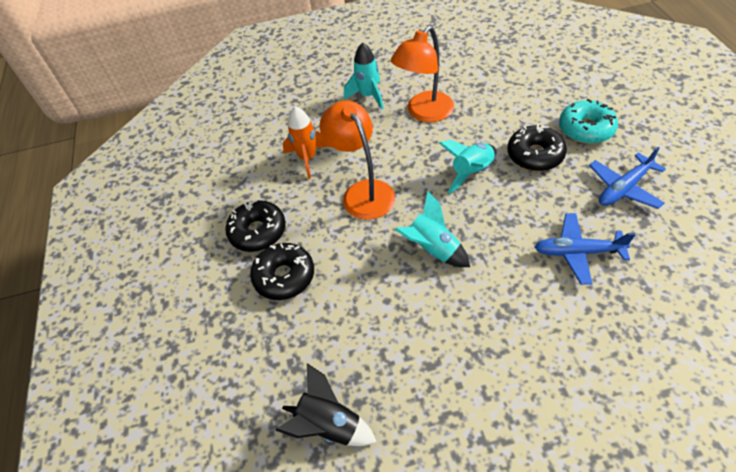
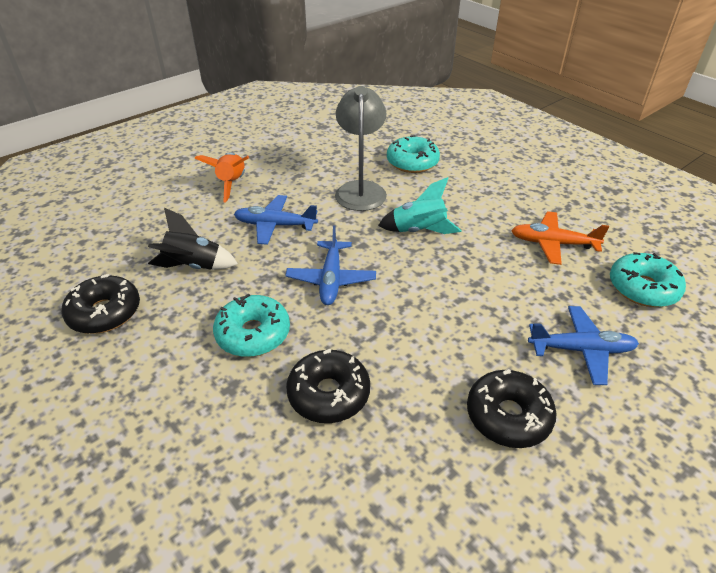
blue plane: [534,213,635,285] [589,147,666,209] = 2 -> [234,195,318,245] [285,225,376,305] [528,306,639,385] = 3
grey lamp: none = 0 -> [335,86,387,211] = 1
orange lamp: [320,100,395,220] [391,26,454,122] = 2 -> none = 0
orange plane: none = 0 -> [511,211,609,265] = 1
turquoise donut: [559,99,618,144] = 1 -> [213,293,290,357] [387,135,440,173] [610,252,686,307] = 3
turquoise rocket: [344,42,384,110] [395,191,470,267] [439,140,496,194] = 3 -> [378,177,462,234] = 1

